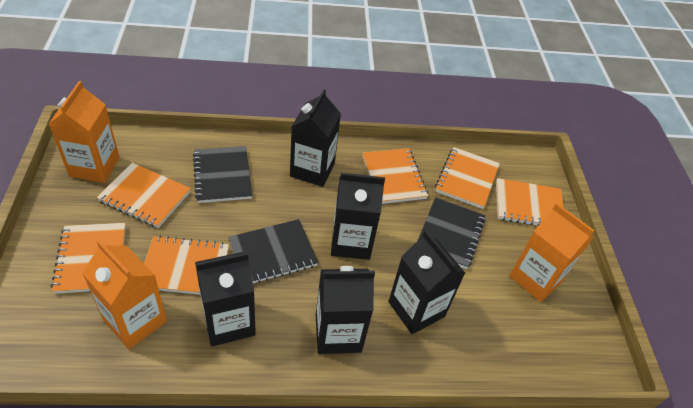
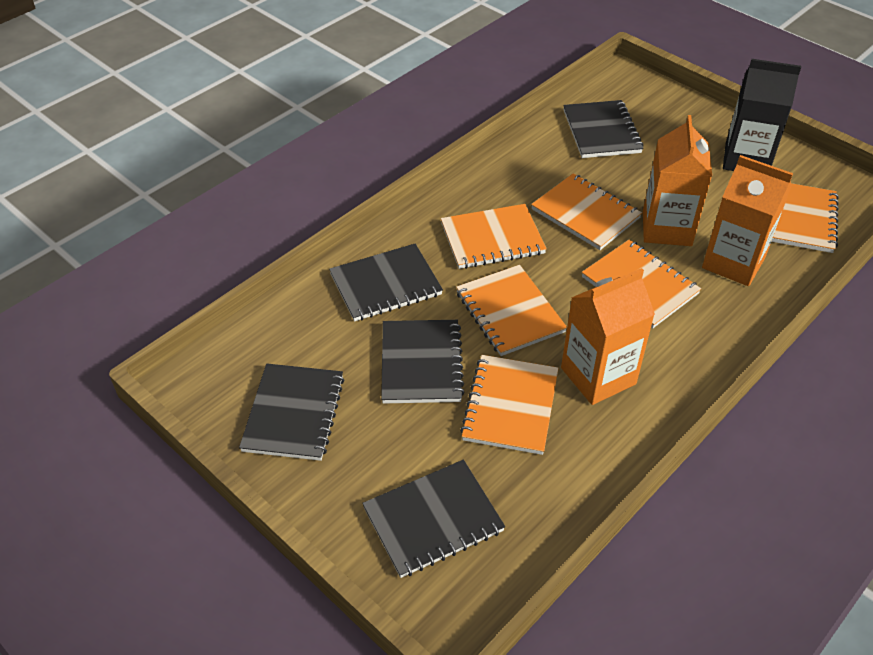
black carton: [195,252,256,346] [290,89,341,187] [316,266,375,354] [331,173,385,260] [388,230,465,334] = 5 -> [723,59,801,171] = 1
black notebook: [193,146,252,203] [228,219,318,283] [418,197,485,269] = 3 -> [239,363,344,461] [329,244,443,321] [362,460,505,578] [381,320,465,404] [563,100,644,158] = 5

